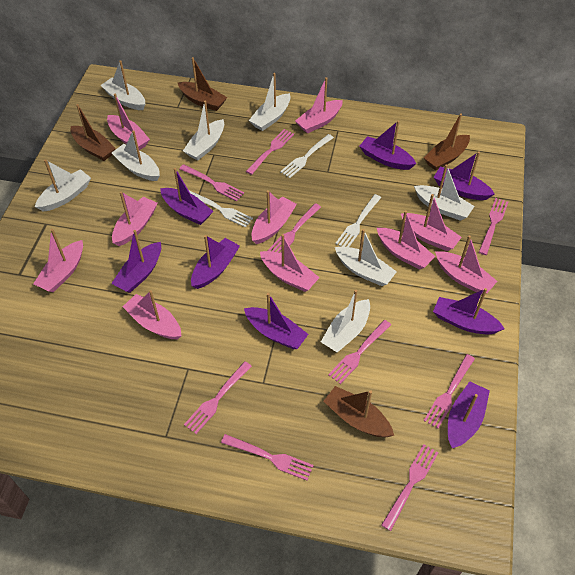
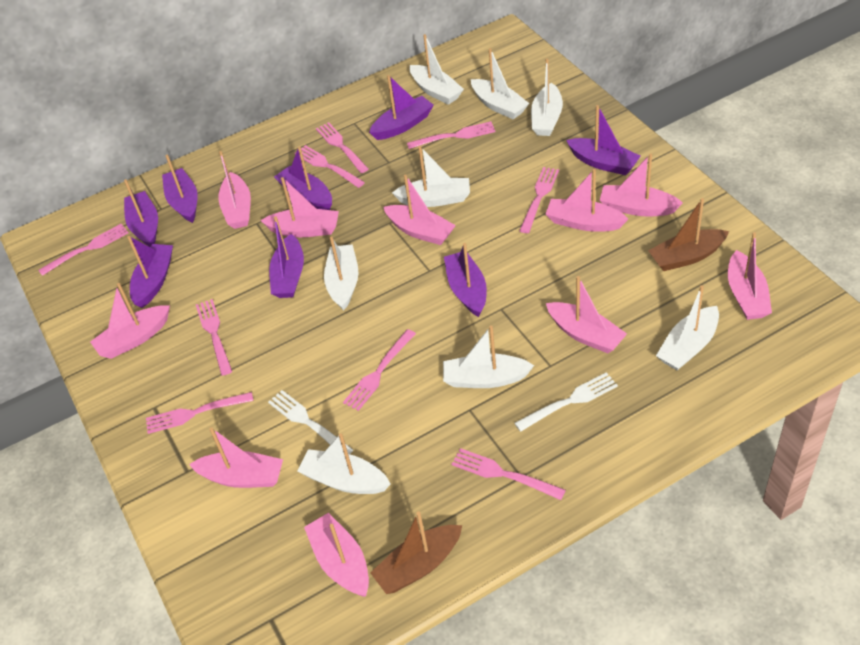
brown boat: [71,104,116,161] [178,57,227,111] [323,386,394,437] [424,113,470,171] = 4 -> [370,512,462,594] [648,198,729,271] = 2
white fork: [189,190,253,228] [280,134,334,178] [335,194,381,247] = 3 -> [268,390,353,454] [514,372,618,432] = 2

